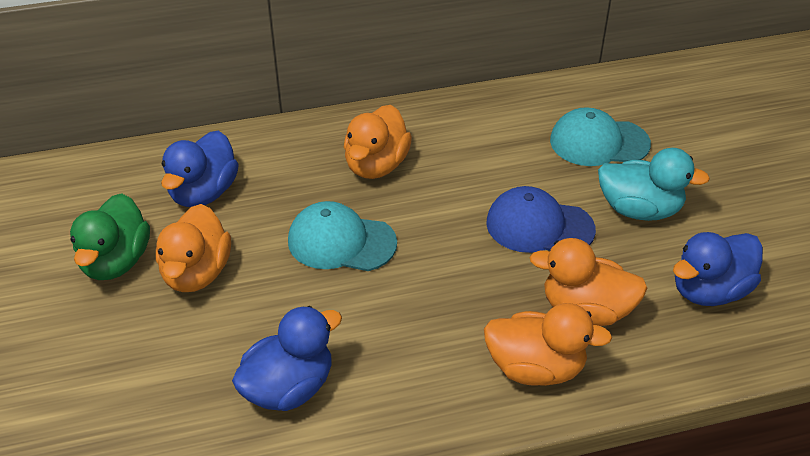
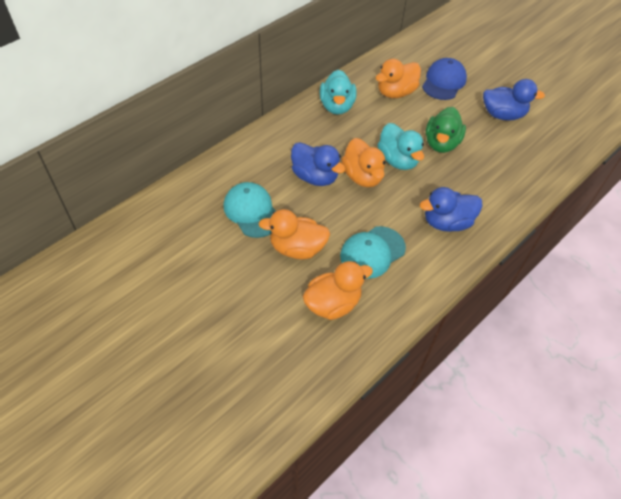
turquoise duck: [598,148,710,221] = 1 -> [320,70,357,115] [377,123,424,170] = 2

